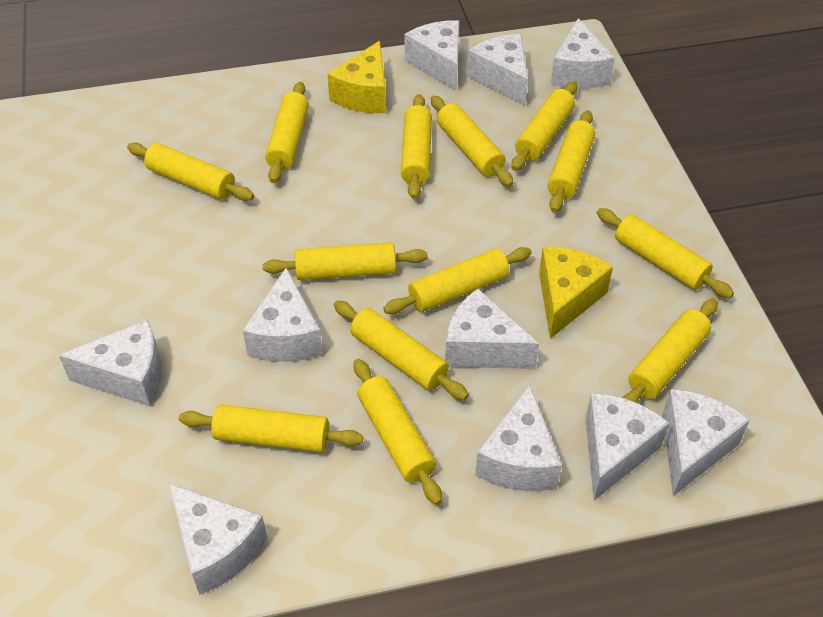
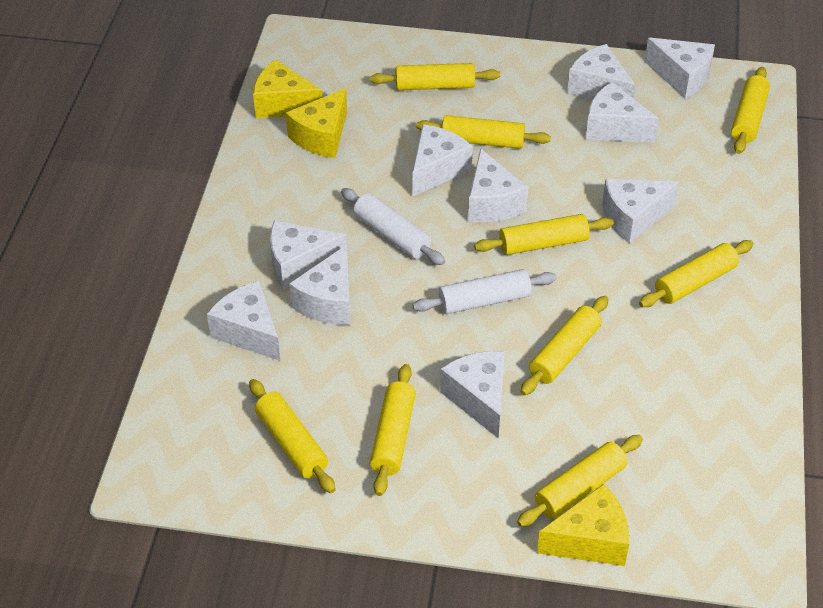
white rolling pin: none = 0 -> [341,188,445,265] [413,269,557,314] = 2
yellow cheese: [327,41,386,113] [539,247,613,339] = 2 -> [253,59,323,118] [286,88,347,158] [537,484,629,566] = 3
yellow rolling pin: [127,143,254,201] [179,405,363,452] [263,242,428,280] [265,82,309,183] [334,300,469,400] [354,359,442,505] [383,247,532,314] [401,94,432,199] [431,96,514,187] [512,81,577,171] [548,110,595,212] [597,208,734,298] [622,299,718,403] = 13 -> [249,379,336,493] [370,63,500,90] [370,364,416,496] [416,115,551,149] [474,214,614,255] [517,435,643,527] [521,296,609,395] [639,240,753,307] [731,67,770,154] = 9

